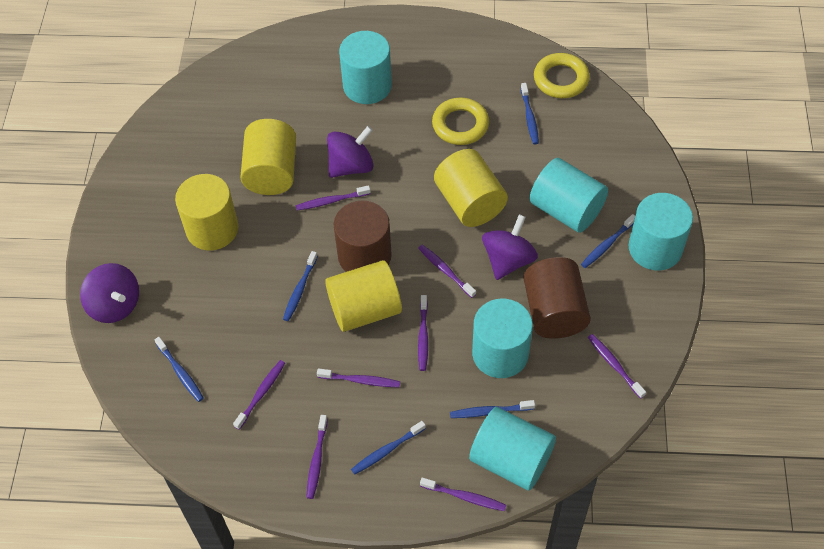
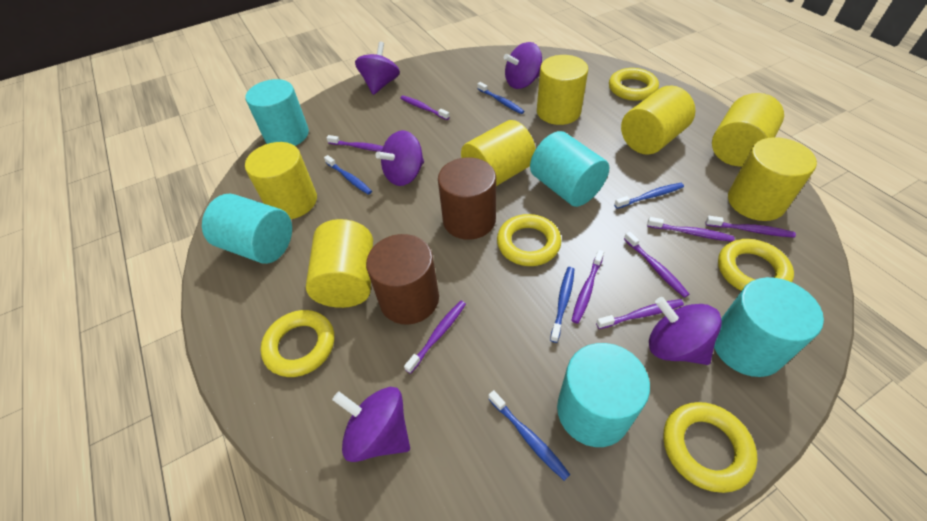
blue toothbrush: [154,337,204,402] [283,251,318,321] [351,421,426,475] [450,400,535,418] [521,83,539,144] [581,214,635,268] = 6 -> [324,155,372,195] [477,82,524,114] [489,390,570,481] [550,267,574,343] [614,183,684,209] = 5
purple spinning top: [80,263,139,323] [327,126,373,178] [482,214,538,280] = 3 -> [332,387,410,462] [355,42,400,95] [375,130,424,186] [504,42,542,89] [649,297,722,365] = 5
yellow cylinder: [175,174,239,251] [240,119,296,195] [325,260,402,332] [434,149,508,227] = 4 -> [245,142,317,219] [306,219,373,308] [461,120,536,186] [537,55,588,125] [621,86,695,155] [712,93,784,166] [728,137,817,221] = 7
yellow ring: [432,97,489,145] [534,53,590,98] = 2 -> [260,310,334,377] [497,214,561,266] [609,68,659,101] [663,402,757,493] [718,239,794,291] = 5

